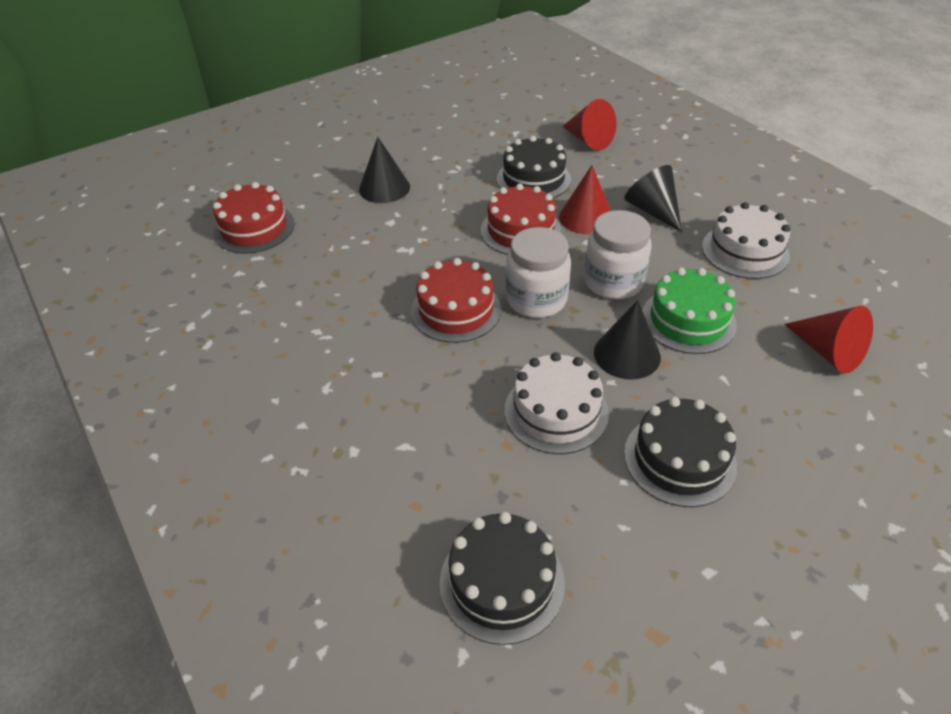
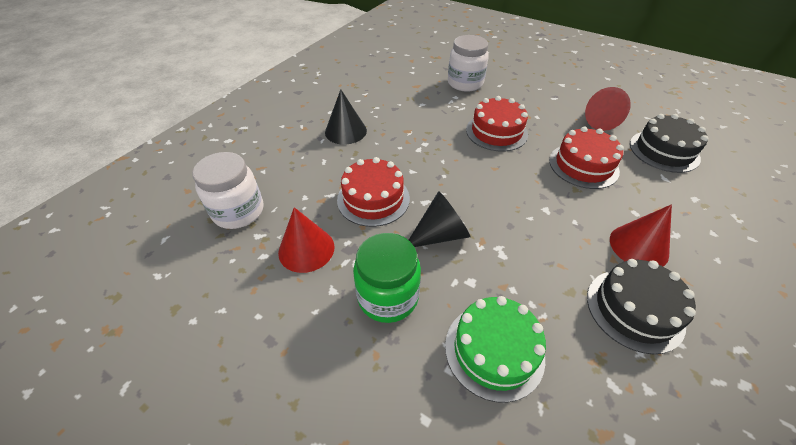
black cake: [440,512,565,645] [497,136,571,198] [624,397,737,507] = 3 -> [587,259,696,354] [630,114,709,173] = 2
black cone: [359,137,410,203] [594,300,661,380] [624,165,682,232] = 3 -> [325,89,367,144] [409,191,471,247] = 2
green jar: none = 0 -> [353,233,421,323] = 1
white cake: [505,352,609,454] [702,202,791,279] = 2 -> none = 0

